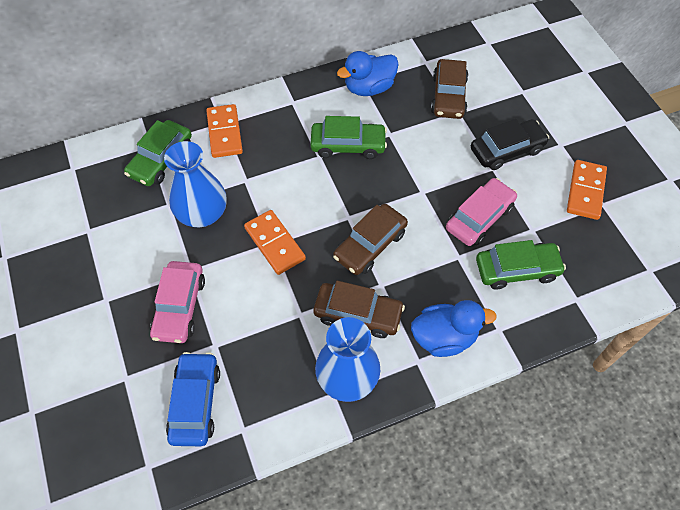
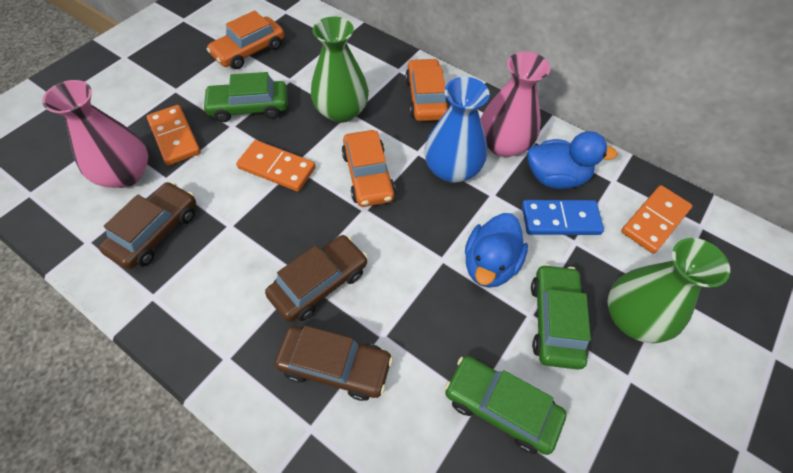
black car: [471,119,549,170] = 1 -> none = 0
blue car: [166,352,220,446] = 1 -> none = 0
blue domino: none = 0 -> [522,200,604,235] = 1
blue vase: [164,141,227,227] [315,317,380,402] = 2 -> [425,77,490,183] = 1
green vase: none = 0 -> [311,17,369,123] [607,238,730,343] = 2
orange car: none = 0 -> [207,10,284,69] [342,130,396,207] [405,58,450,121] = 3
pink car: [150,261,205,343] [446,178,517,246] = 2 -> none = 0
pink vase: none = 0 -> [42,80,148,188] [480,52,550,157] = 2

